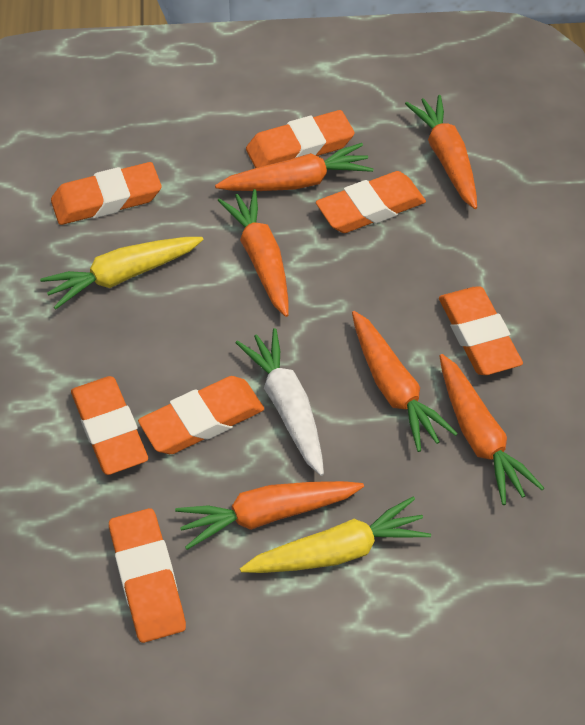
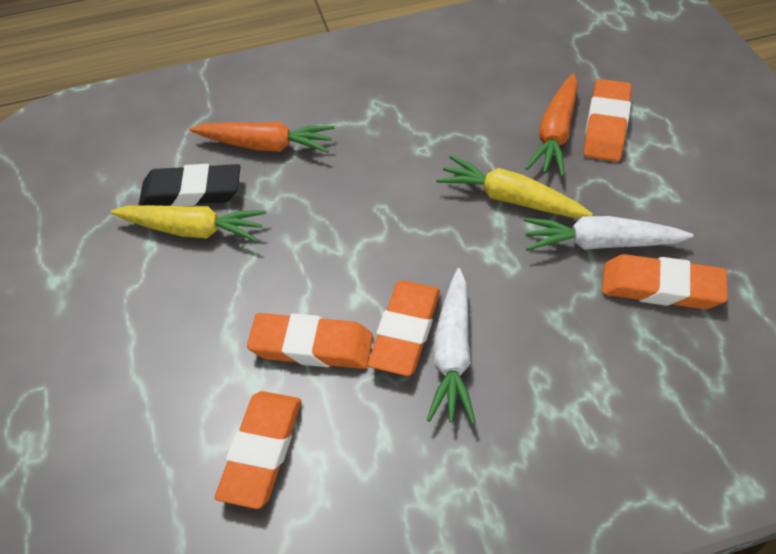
black eraser: none = 0 -> [138,164,240,206] = 1
orange carrot: [175,481,364,550] [215,143,374,191] [217,189,289,317] [352,311,458,452] [405,95,477,209] [439,354,544,505] = 6 -> [189,122,334,153] [525,73,578,177] = 2
orange eraser: [51,162,162,225] [71,376,148,475] [109,508,186,643] [138,376,264,454] [246,110,355,168] [316,171,426,233] [439,286,523,375] = 7 -> [215,391,301,509] [247,313,373,369] [368,281,440,376] [583,79,632,162] [602,254,728,309] = 5
white carrot: [236,328,324,476] = 1 -> [427,268,476,424] [524,216,693,251] = 2

